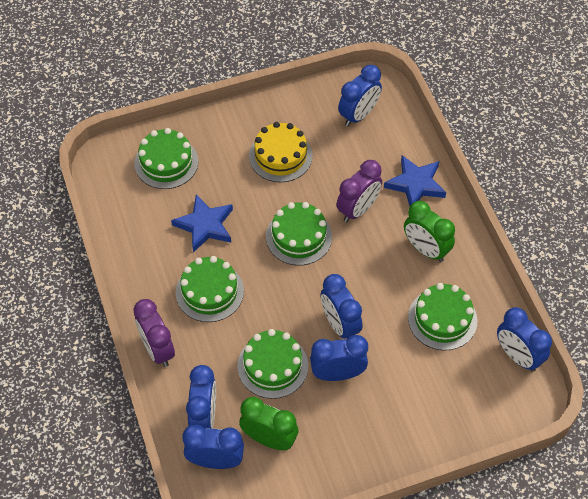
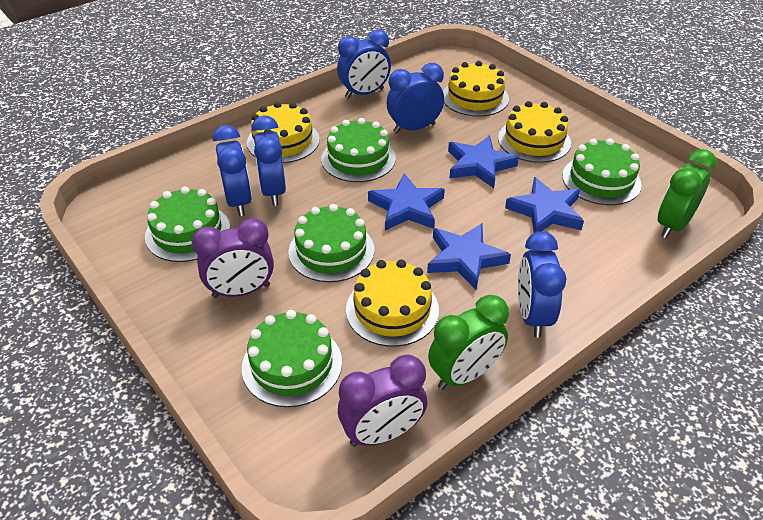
blue clock: [182,424,244,469] [186,365,216,429] [310,335,368,381] [321,274,362,339] [338,65,382,127] [497,307,552,372] = 6 -> [213,125,252,216] [251,115,286,206] [337,29,391,99] [387,63,444,133] [518,231,567,338] = 5
blue star: [171,194,233,253] [384,155,446,206] = 2 -> [368,173,445,231] [427,223,511,290] [448,135,519,188] [505,177,584,233] = 4
yellow cake: [249,122,313,182] = 1 -> [247,102,320,163] [346,259,439,347] [443,61,509,117] [498,101,571,163] = 4

